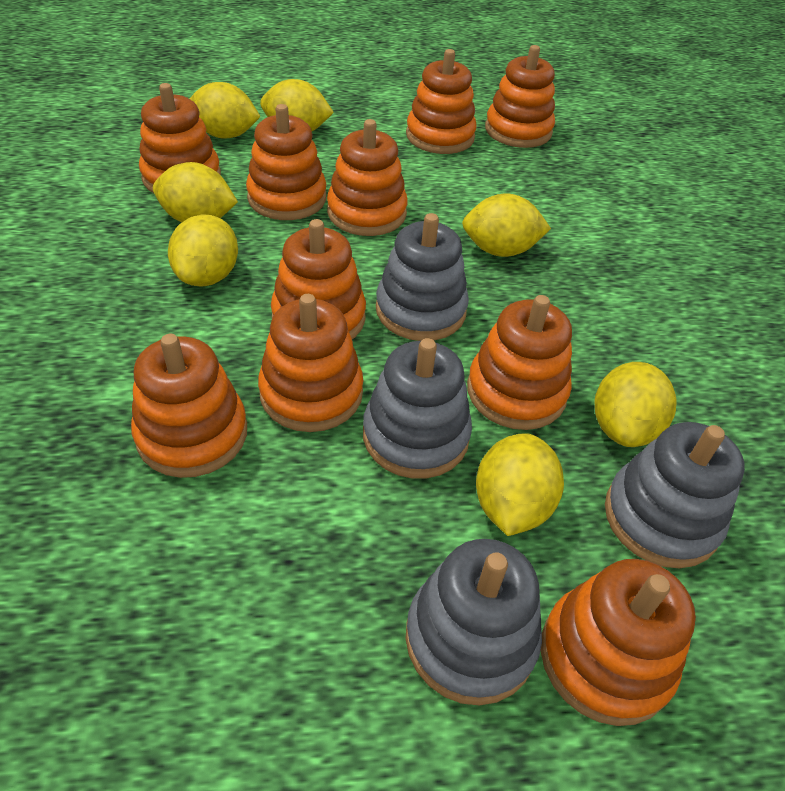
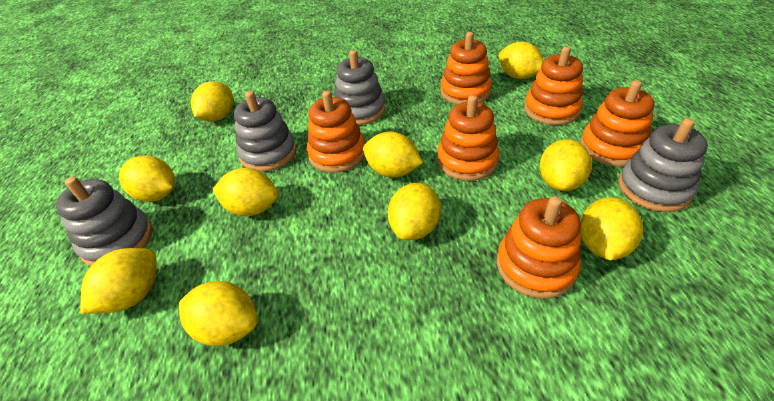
orange stacking toy: [131,334,247,478] [139,83,221,193] [246,104,326,220] [258,294,363,432] [271,219,366,339] [327,119,408,236] [406,49,477,154] [467,295,572,430] [485,45,555,148] [541,559,696,726] = 10 -> [307,91,365,172] [437,95,499,181] [440,32,492,105] [497,196,581,299] [524,47,583,125] [580,80,655,167] = 6
yellow lemon: [153,162,238,222] [168,214,238,286] [190,82,261,139] [260,79,334,131] [462,193,551,257] [476,433,564,536] [595,362,677,447] = 7 -> [80,248,157,314] [119,155,175,202] [179,281,258,346] [191,82,233,122] [213,168,278,216] [363,132,423,177] [388,183,441,240] [499,41,543,79] [540,139,592,191] [580,197,643,260] = 10

